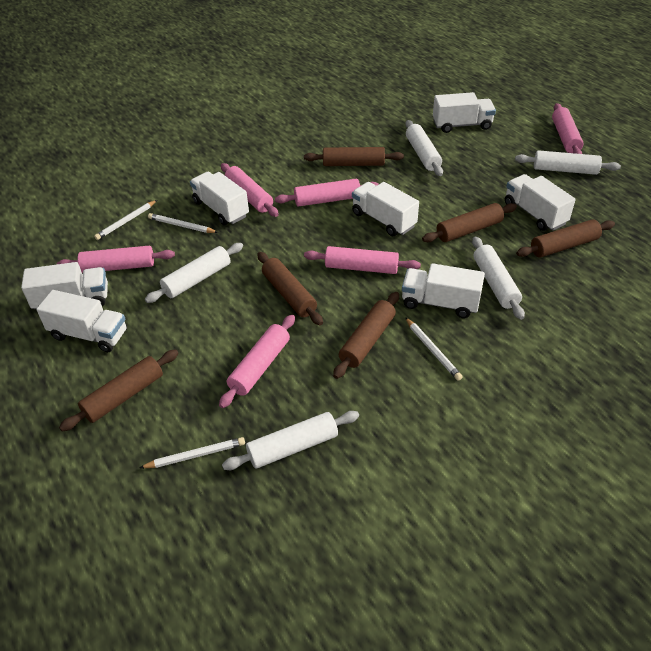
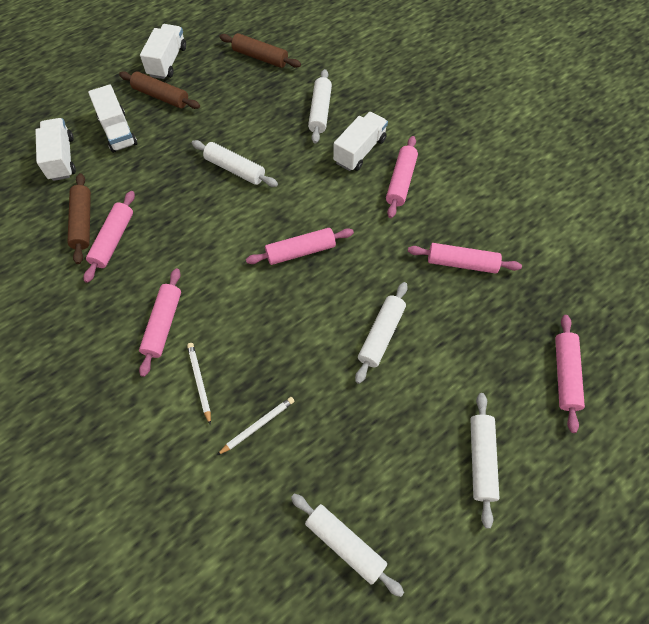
brown rolling pin: [59,349,178,432] [258,252,323,325] [304,147,404,166] [333,292,399,379] [422,203,517,242] [516,219,615,258] = 6 -> [67,173,91,264] [119,71,200,109] [219,33,301,68] = 3
white pencil: [94,200,157,240] [139,437,245,468] [148,213,218,233] [405,317,463,381] = 4 -> [187,343,211,425] [217,397,295,455] = 2
white truck: [21,262,108,309] [36,290,127,352] [190,172,249,225] [352,182,419,236] [402,263,485,318] [433,92,496,133] [505,174,576,231] = 7 -> [35,118,76,181] [88,84,137,153] [140,24,186,79] [333,112,388,171] = 4

